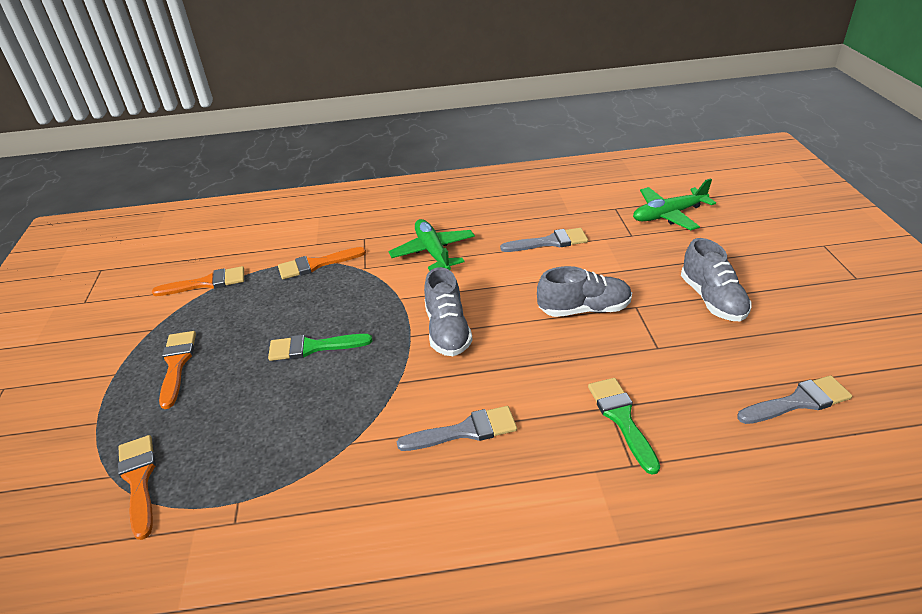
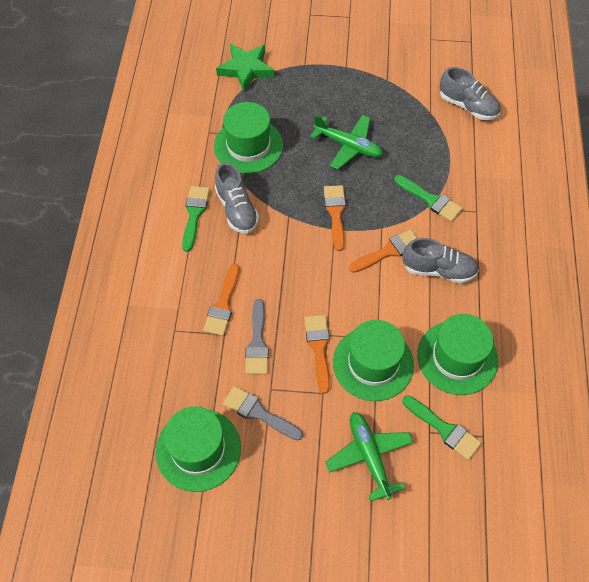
green brush: [268,334,372,361] [588,378,660,475] = 2 -> [182,186,210,252] [394,175,463,222] [402,395,481,460] = 3
green hat: none = 0 -> [156,407,241,492] [214,102,283,174] [333,320,414,401] [417,314,498,395] = 4
green star: none = 0 -> [216,44,274,92] = 1
grey brush: [397,406,517,451] [500,228,588,252] [737,375,852,424] = 3 -> [223,386,303,440] [245,299,269,374] = 2

